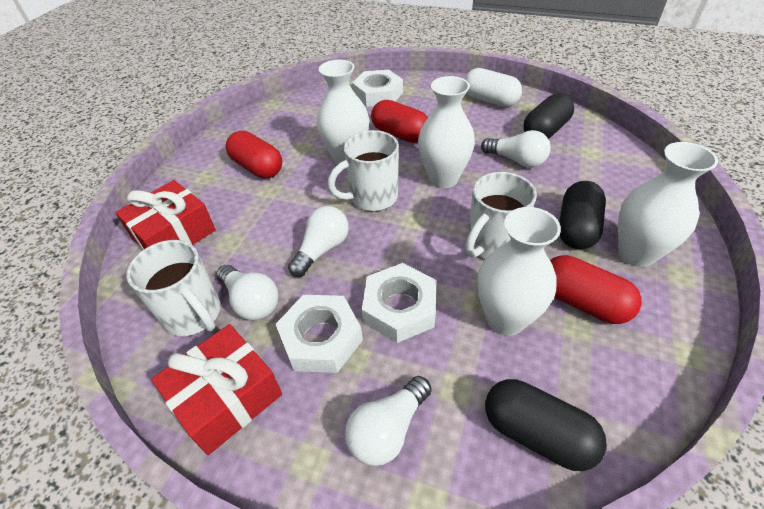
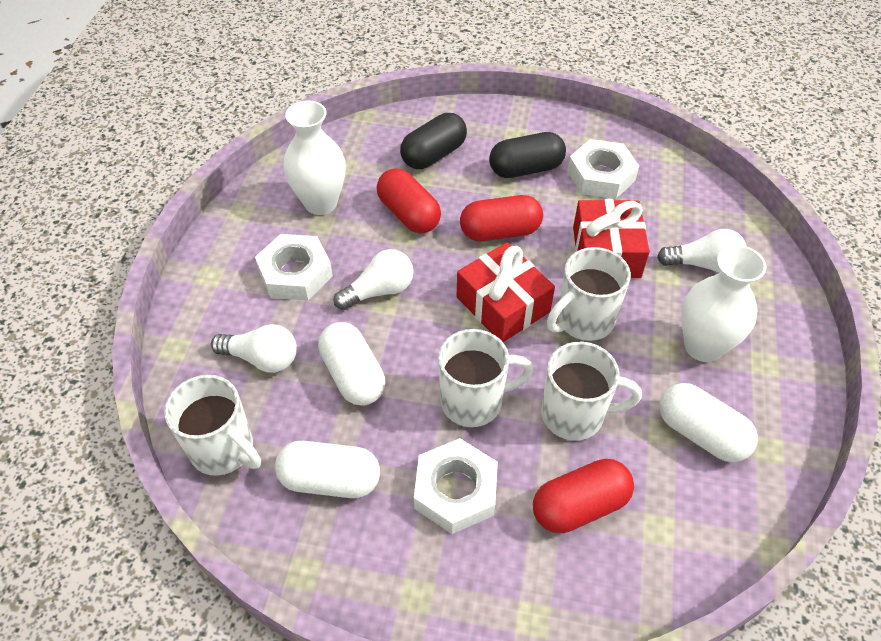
black capsule: [485,379,607,471] [524,93,574,139] [559,181,606,249] = 3 -> [400,113,467,169] [489,132,566,178] = 2
white capsule: [464,68,522,107] = 1 -> [275,441,380,498] [318,322,385,406] [659,383,758,462] = 3
white light bulb: [216,265,278,320] [288,206,349,277] [345,376,432,466] [481,130,551,168] = 4 -> [211,324,297,373] [334,249,414,310] [657,229,746,273] = 3
white mug: [126,240,220,336] [328,130,399,211] [465,172,537,259] = 3 -> [164,375,261,476] [438,329,534,427] [541,342,642,441] [547,247,631,341] = 4
white vase: [317,59,369,165] [418,76,475,188] [477,207,561,336] [618,142,718,267] = 4 -> [284,100,346,215] [681,245,767,362] = 2

